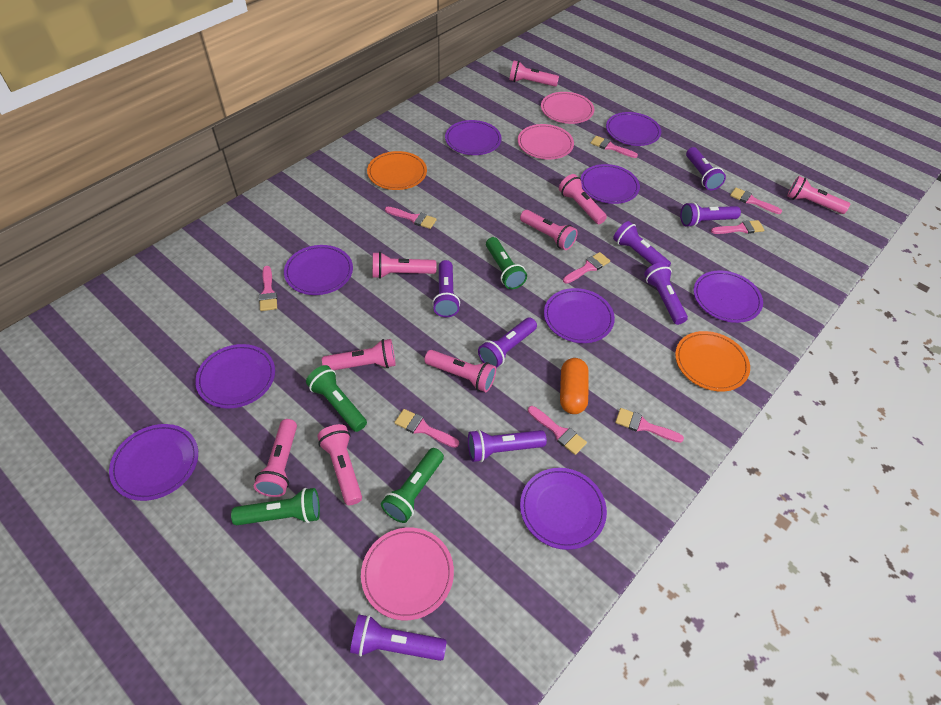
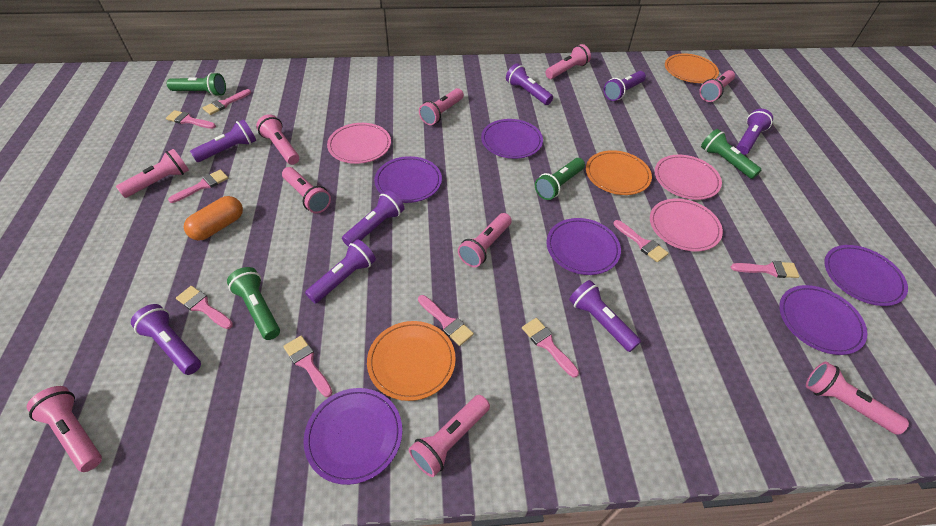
orange plate: [367,151,427,190] [675,331,750,391] = 2 -> [367,321,456,401] [586,150,652,195] [665,53,719,83] = 3
pink flashlight: [254,419,297,497] [317,424,362,505] [322,339,396,370] [373,252,436,279] [424,350,496,392] [509,61,559,87] [520,210,578,250] [559,174,607,224] [787,176,850,214] = 9 -> [27,386,102,472] [116,149,189,198] [256,114,299,165] [282,167,331,213] [409,395,490,477] [419,88,464,125] [458,213,512,267] [545,44,591,79] [699,70,735,102] [806,362,909,435] = 10
purple plate: [109,424,198,501] [195,344,275,409] [284,245,353,295] [445,120,502,155] [520,468,607,550] [544,288,615,343] [581,164,640,204] [606,112,661,146] [694,271,763,323] = 9 -> [304,388,402,485] [374,156,442,203] [481,119,543,159] [547,218,621,275] [779,285,867,355] [824,245,908,306] = 6

